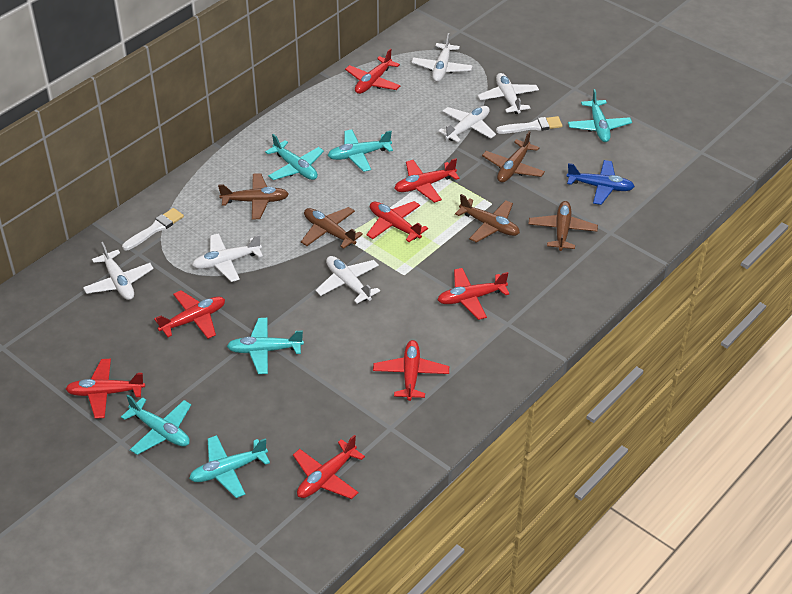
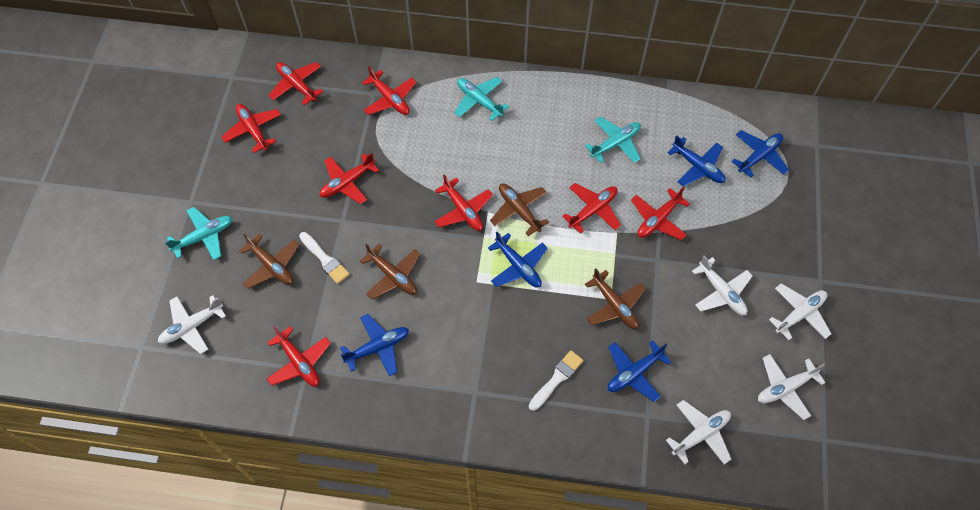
blue plane: [567,160,635,205] = 1 -> [340,314,409,376] [488,232,548,288] [608,340,671,402] [668,135,725,187] [732,130,789,178] = 5
brown plane: [218,173,289,220] [301,207,363,249] [455,194,520,243] [482,131,545,182] [528,201,598,251] = 5 -> [239,233,299,289] [360,244,420,299] [490,183,549,236] [585,269,646,329] = 4
turquoise plane: [121,395,191,455] [189,435,270,498] [227,318,304,374] [265,134,324,180] [328,129,393,172] [568,89,632,142] = 6 -> [164,207,232,260] [454,77,509,121] [585,116,641,163] = 3
white plane: [83,242,154,300] [192,233,263,282] [315,256,380,304] [411,33,473,82] [438,106,496,142] [477,73,539,114] = 6 -> [158,295,226,354] [666,400,731,465] [692,255,753,315] [758,354,826,420] [769,283,831,340] = 5

